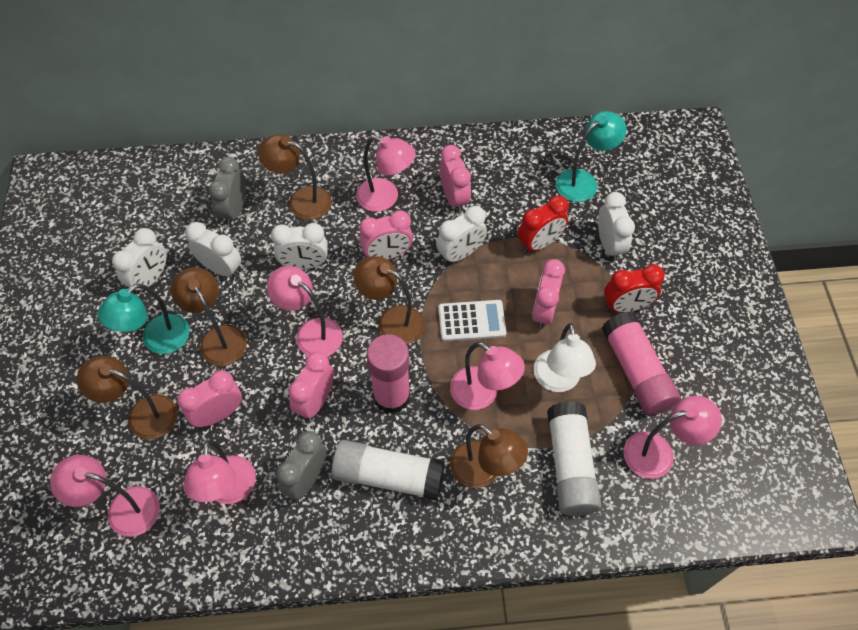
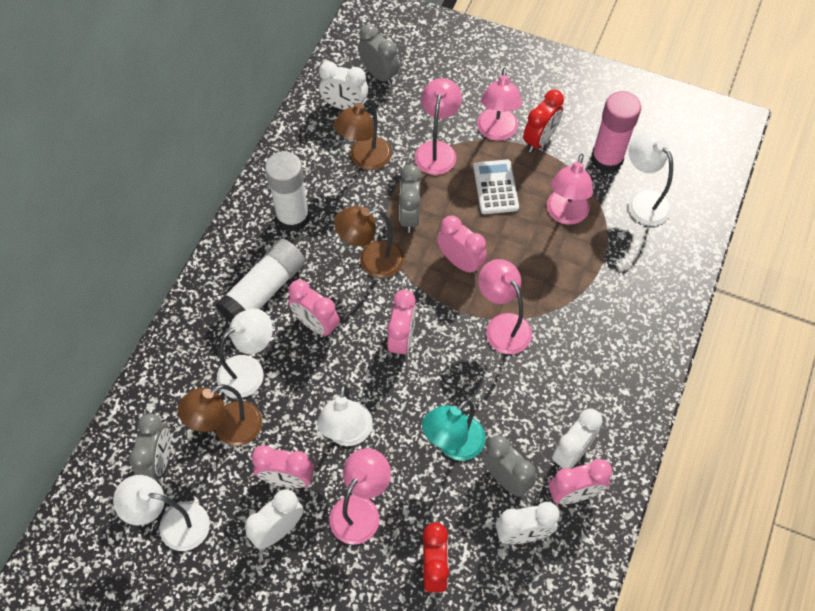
brown lamp: [77,356,177,440] [171,267,247,366] [258,134,331,220] [353,256,425,344] [450,424,528,488] = 5 -> [178,384,262,446] [333,98,392,170] [334,206,404,278] = 3
grey clock: [209,157,246,226] [276,431,327,499] = 2 -> [129,414,171,481] [358,24,399,85] [399,164,422,233] [482,435,536,497] = 4
pink glue stick: [367,334,410,414] [602,311,680,415] = 2 -> [591,91,641,173] = 1
pink lamp: [50,455,160,537] [183,440,256,504] [267,266,343,357] [356,136,416,212] [450,342,525,410] [623,396,722,479] = 6 -> [329,448,391,545] [415,78,462,175] [477,67,522,141] [478,259,532,354] [547,154,593,225] = 5
turquoise lamp: [98,284,189,354] [556,111,627,202] = 2 -> [422,400,486,461] = 1
white clock: [112,228,167,294] [185,222,241,278] [271,223,327,269] [436,206,487,264] [598,192,635,261] = 5 -> [245,489,304,549] [319,61,368,110] [496,502,560,544] [552,408,603,470] = 4
white lamp: [534,323,596,392] = 1 -> [113,475,210,551] [217,308,273,398] [317,384,373,446] [628,132,673,225] = 4

